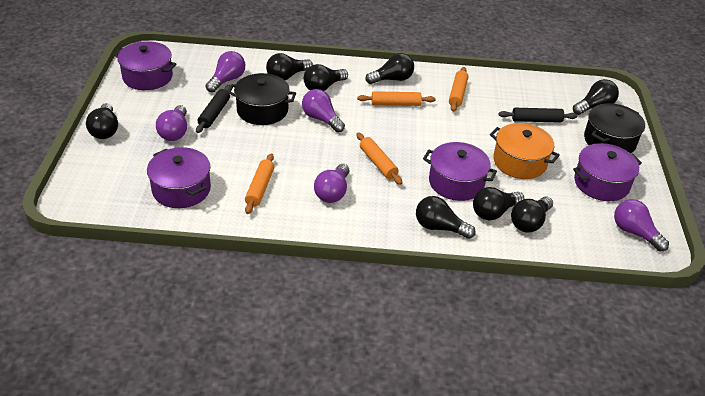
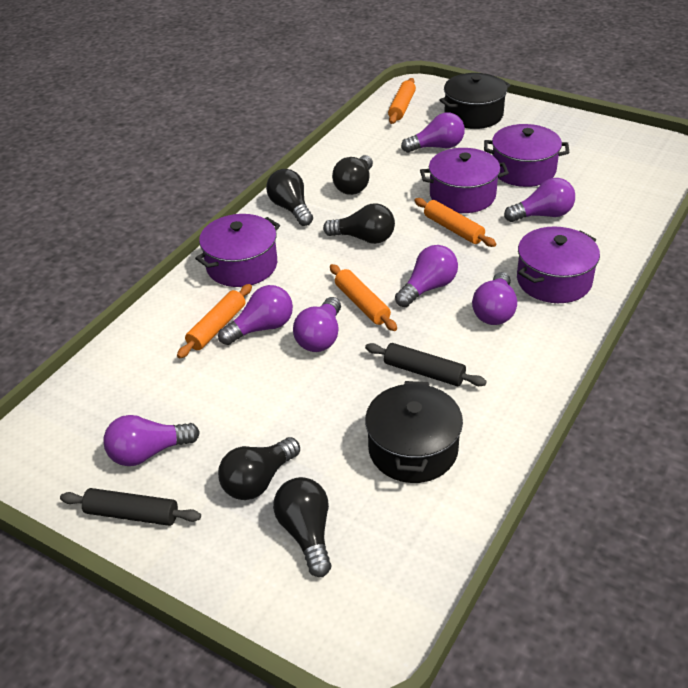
black light bulb: [86,103,118,139] [266,53,313,80] [304,64,348,91] [365,53,414,84] [416,196,476,239] [473,187,524,221] [511,196,553,232] [573,79,619,115] = 8 -> [218,437,300,500] [266,169,313,226] [273,477,332,577] [323,203,395,244] [332,155,373,195] = 5
orange pot: [490,123,560,179] = 1 -> none = 0
purple light bulb: [156,105,187,141] [205,51,245,93] [302,89,345,132] [314,164,350,203] [614,199,669,251] = 5 -> [103,415,200,466] [218,285,293,345] [293,297,341,352] [395,245,458,307] [401,112,465,153] [472,272,517,325] [504,178,575,222] = 7

